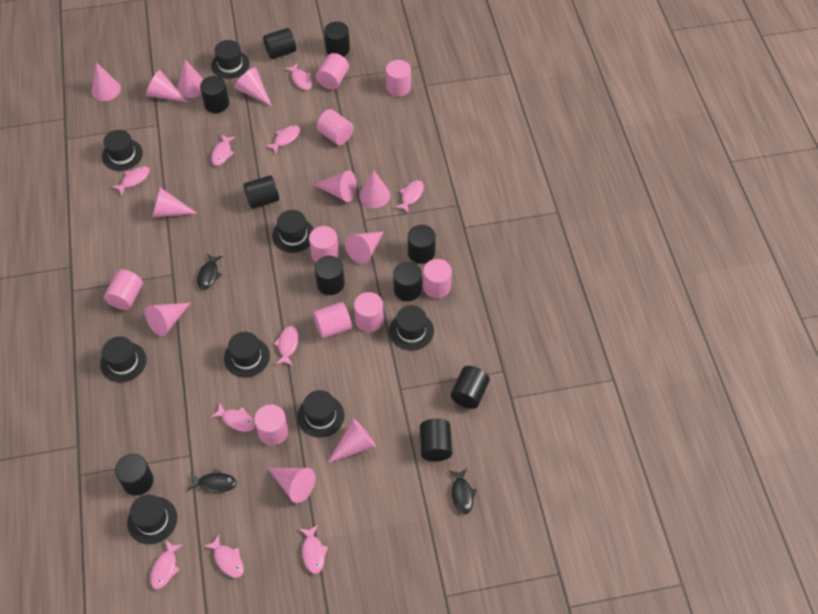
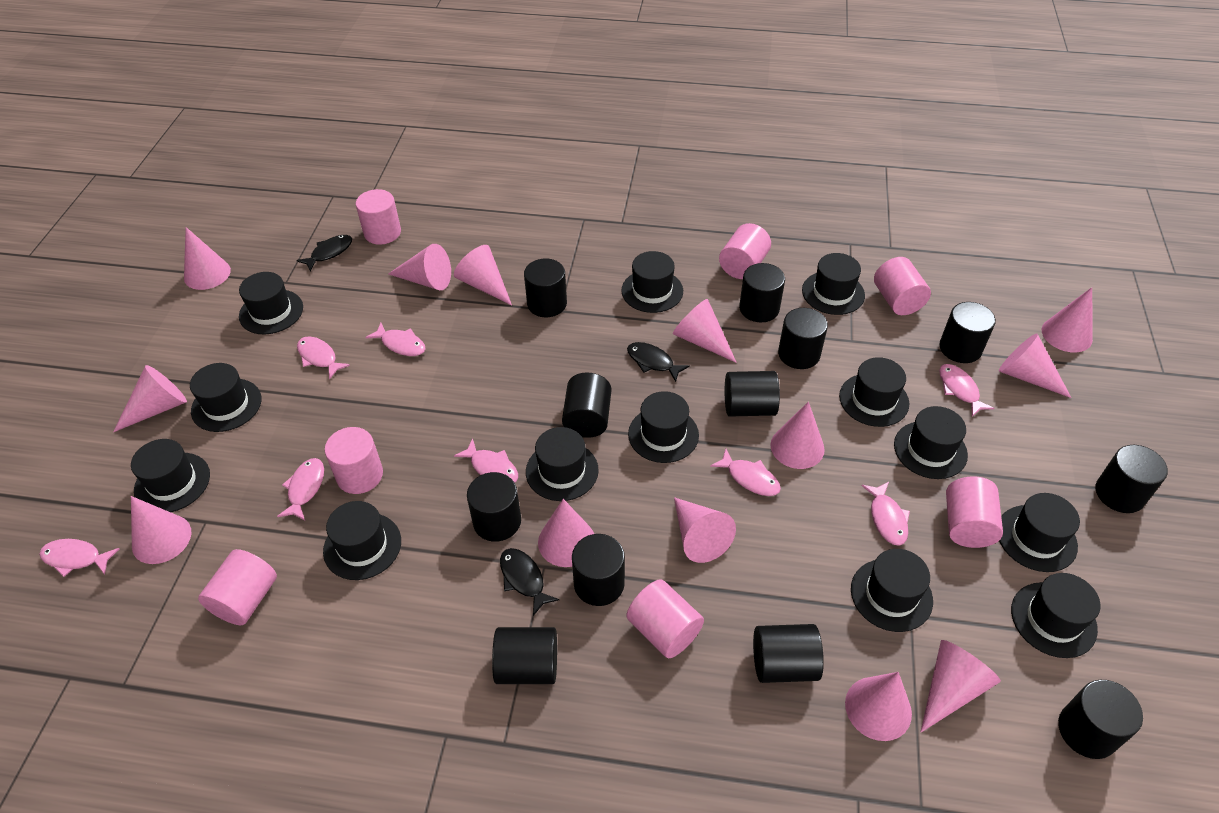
black cylinder: [115,454,154,495] [200,76,229,113] [243,175,279,209] [263,28,296,59] [315,256,345,295] [324,22,350,57] [393,262,422,301] [408,225,436,264] [420,419,452,461] [451,366,490,409] = 10 -> [467,472,521,542] [492,627,557,684] [524,259,567,317] [562,372,611,438] [572,534,625,606] [725,371,780,417] [739,263,785,322] [753,624,824,683] [778,308,828,369] [939,302,996,363] [1058,680,1143,759] [1096,445,1168,513] = 12
black hat: [100,337,146,383] [102,130,143,171] [127,495,177,544] [211,40,250,79] [224,332,270,378] [272,210,314,253] [297,390,344,437] [389,305,434,350] = 8 -> [131,439,210,512] [190,363,261,432] [239,272,303,334] [323,501,401,580] [526,427,599,501] [621,251,683,313] [628,391,699,463] [802,253,865,315] [839,357,909,427] [851,549,933,632] [894,406,968,479] [999,493,1080,572] [1011,573,1101,658] = 13
pink cone: [91,62,121,101] [145,303,191,336] [146,70,188,102] [152,187,197,218] [177,59,204,98] [234,68,272,106] [268,468,316,503] [313,170,357,202] [328,419,376,463] [345,232,383,264] [359,170,390,208] = 11 -> [113,365,187,432] [131,496,192,564] [184,227,231,290] [388,244,451,290] [454,245,512,306] [538,499,594,567] [673,299,737,363] [674,497,736,563] [770,402,825,469] [845,672,912,741] [921,640,1001,732] [999,333,1071,398] [1042,287,1093,352] = 13
pink cylinder: [104,269,143,310] [254,404,288,446] [309,226,339,262] [313,302,352,339] [316,53,349,90] [316,109,354,145] [354,292,384,332] [386,60,411,97] [423,259,452,298] = 9 -> [198,549,277,625] [325,427,383,494] [356,189,401,245] [626,579,704,658] [719,223,771,279] [874,257,931,315] [946,477,1003,548] = 7
pink fish: [112,166,150,195] [150,540,183,589] [204,534,244,578] [211,135,236,166] [211,403,256,432] [265,125,300,153] [274,326,299,366] [285,63,312,90] [300,525,328,574] [395,180,424,213] = 10 -> [39,539,119,577] [277,458,324,520] [297,337,350,380] [365,323,426,356] [454,439,518,483] [710,449,781,496] [862,482,910,546] [939,364,995,417] = 8

